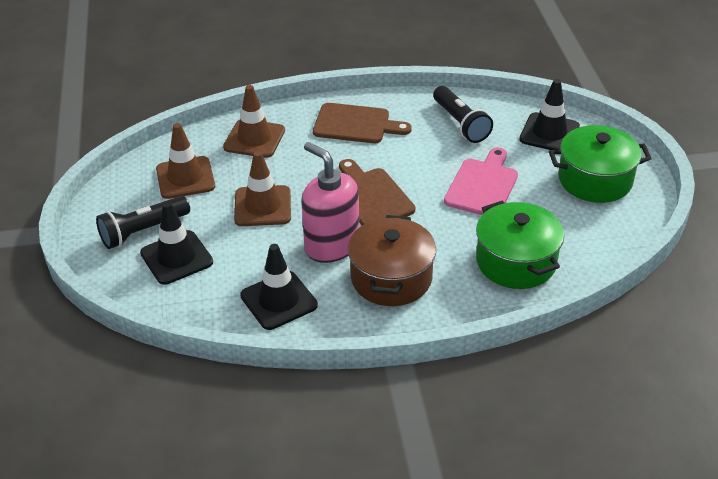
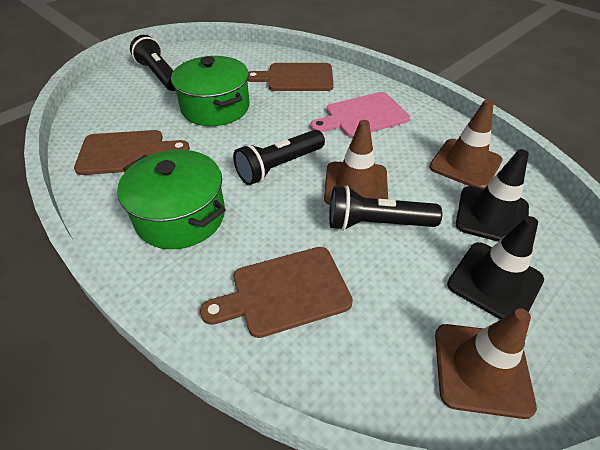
black flashlight: [96,196,190,249] [433,86,493,143] = 2 -> [130,35,176,91] [233,130,325,185] [329,185,442,231] = 3
black traffic cone: [140,202,213,285] [240,244,318,330] [519,79,580,150] = 3 -> [447,216,544,320] [456,149,529,242] = 2
brown cutting board: [313,103,412,143] [339,159,415,225] = 2 -> [74,130,190,175] [200,247,353,338] [247,63,334,91] = 3
brown pot: [348,215,436,306] = 1 -> none = 0
pink soap dispenser: [301,142,359,263] = 1 -> none = 0

